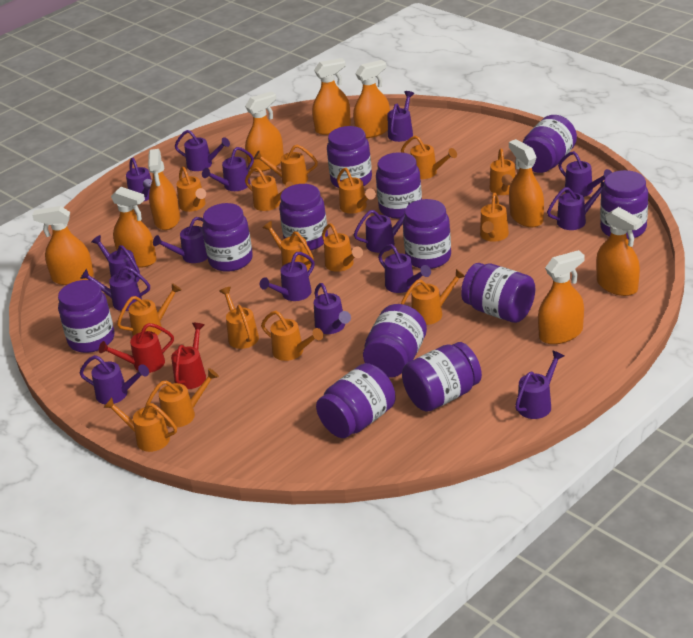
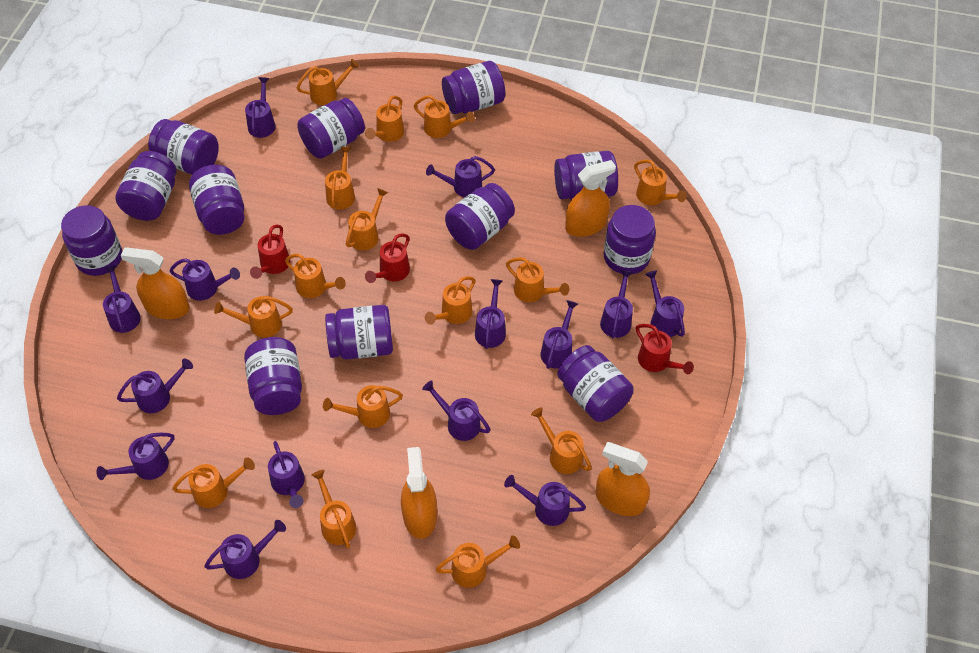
orange spray bottle: [32,206,94,285] [111,187,157,268] [148,149,180,230] [245,91,284,172] [312,58,351,135] [353,60,390,138] [509,139,544,227] [538,250,585,344] [596,207,643,296] = 9 -> [121,247,190,319] [401,447,437,539] [565,160,616,237] [596,442,650,516] = 4
purple watering can: [80,266,150,311] [80,355,149,404] [91,235,140,282] [126,158,152,201] [153,217,208,263] [175,130,230,171] [202,147,254,191] [260,252,315,301] [314,283,351,334] [354,202,410,253] [378,244,431,293] [388,91,414,142] [515,350,564,419] [547,180,604,230] [558,151,612,197] = 15 -> [96,433,174,480] [103,265,141,333] [117,358,193,413] [170,258,240,301] [204,520,286,579] [245,77,276,138] [268,441,305,508] [422,380,490,441] [426,156,495,198] [475,279,506,349] [504,475,586,526] [541,300,578,369] [600,270,633,338] [645,270,685,337] = 14
red watering can: [99,323,174,373] [171,323,206,389] = 2 -> [250,224,290,279] [365,233,410,283] [636,324,694,374] = 3

